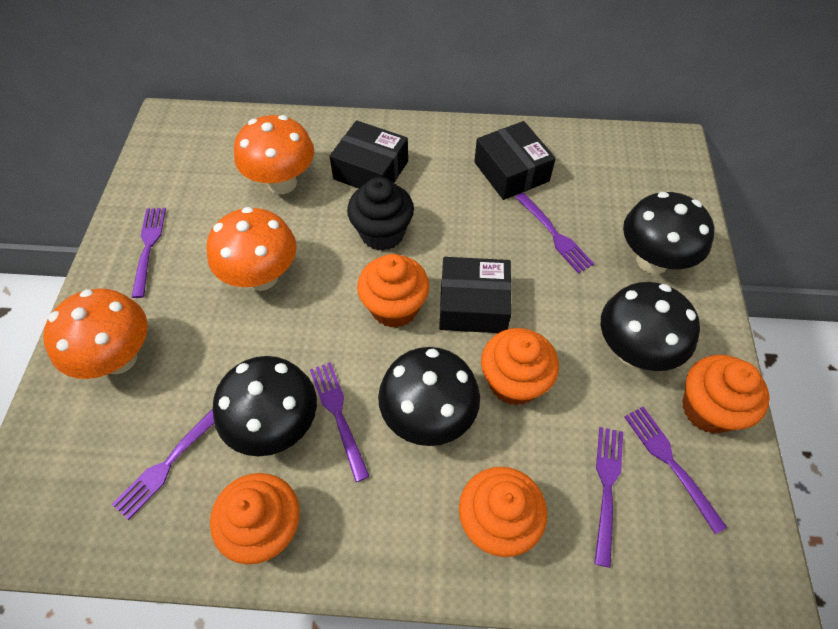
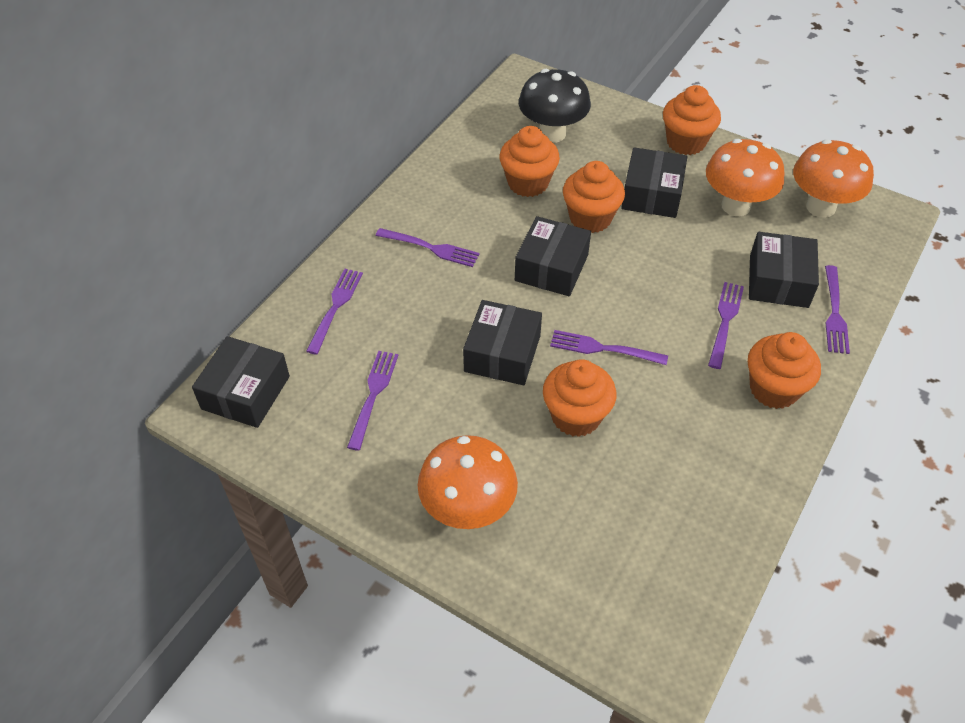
black box: [329,120,408,189] [439,257,512,333] [474,121,556,200] = 3 -> [192,336,290,428] [463,300,542,385] [515,216,591,296] [621,147,687,218] [749,232,819,308] = 5
black cupcake: [347,177,414,251] = 1 -> none = 0
black mushroom: [213,356,317,456] [378,347,480,446] [601,282,700,371] [623,192,714,274] = 4 -> [519,69,591,143] = 1

